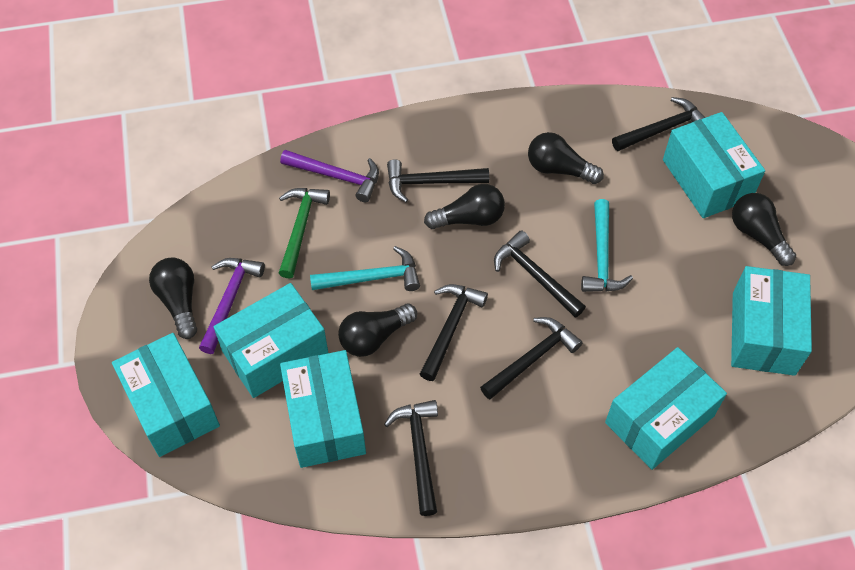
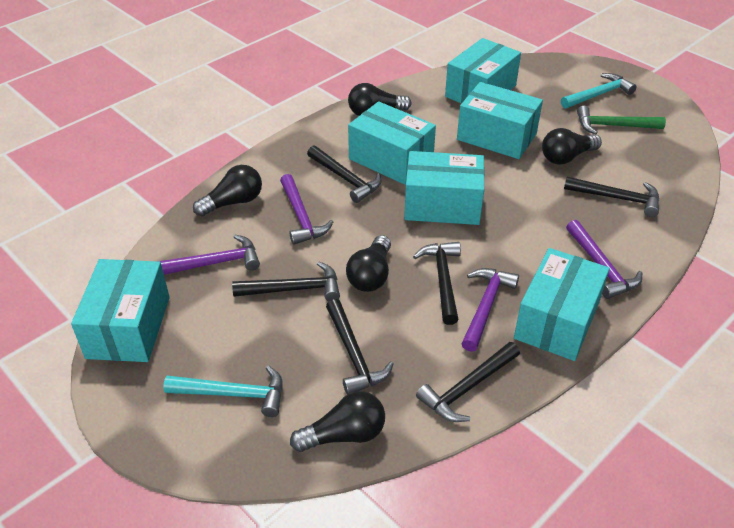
purple hammer: [199,258,265,354] [280,150,379,202] = 2 -> [157,235,260,275] [280,174,333,245] [461,268,519,352] [566,220,642,299] = 4

